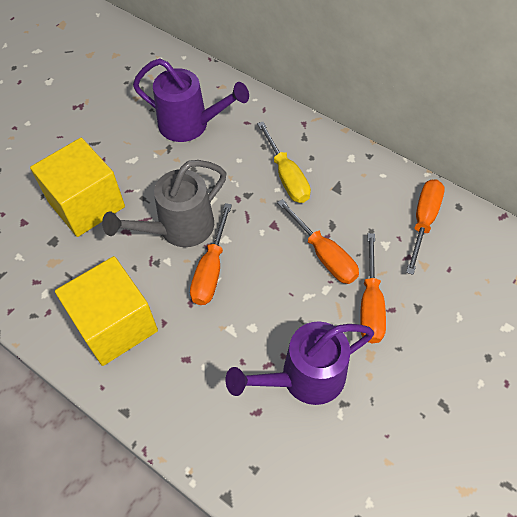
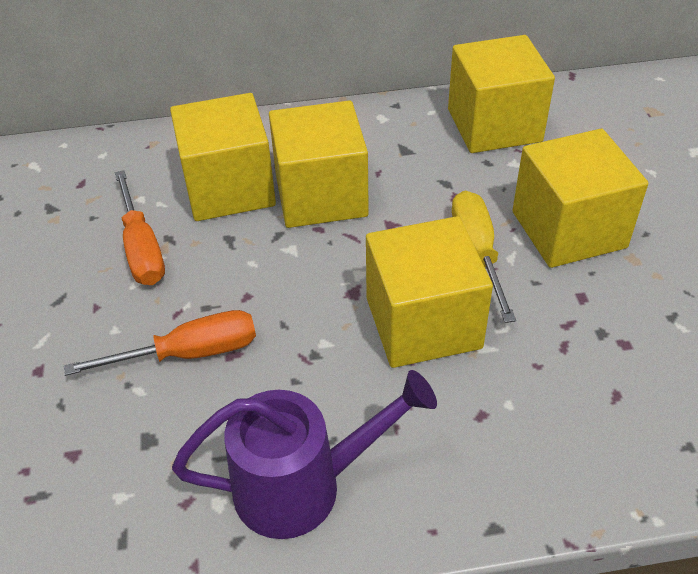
grey watering can: [102,160,226,247] = 1 -> none = 0
orange screwdriver: [190,203,232,305] [277,199,359,284] [360,233,386,343] [406,179,445,275] = 4 -> [64,310,256,376] [115,170,165,285] = 2
purple watering can: [133,58,249,142] [225,322,374,405] = 2 -> [172,370,437,539] = 1
yellow cube: [30,138,125,237] [55,256,158,366] = 2 -> [170,93,276,221] [269,100,369,228] [366,216,493,368] [448,35,555,153] [512,129,648,268] = 5

